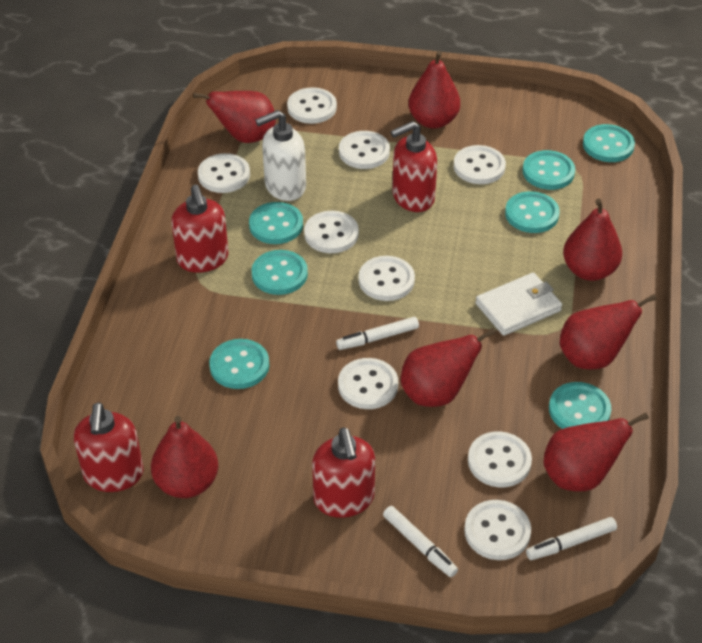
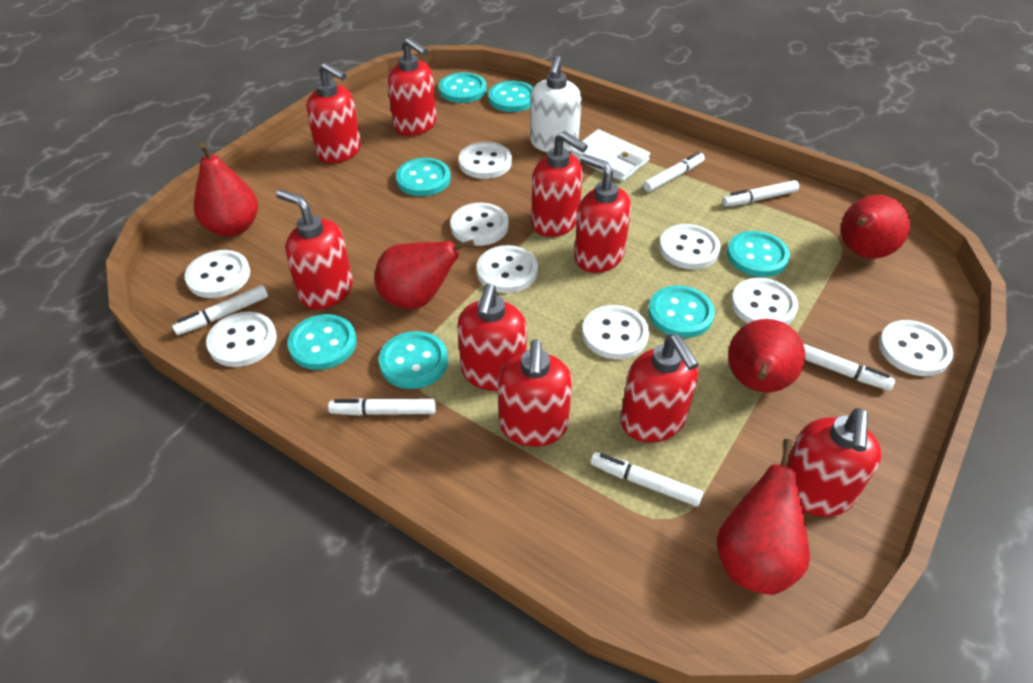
red pear: [151,416,218,498] [193,91,276,143] [401,328,496,407] [408,51,460,129] [544,412,649,491] [560,294,657,369] [563,199,622,281] = 7 -> [194,143,258,236] [375,239,474,309] [716,439,810,595] [728,319,805,393] [841,195,910,259] = 5
red soap dispenser: [74,402,144,492] [171,185,229,273] [312,427,375,518] [391,121,437,212] = 4 -> [276,189,353,310] [306,62,361,163] [387,37,437,136] [457,284,527,391] [498,339,572,447] [531,131,588,237] [574,154,631,273] [620,334,699,443] [787,408,882,517] = 9
white marker: [336,317,419,350] [383,506,458,577] [526,517,617,560] = 3 -> [172,285,268,335] [328,398,436,416] [591,452,703,507] [643,152,705,192] [722,180,799,207] [804,344,895,391] = 6

